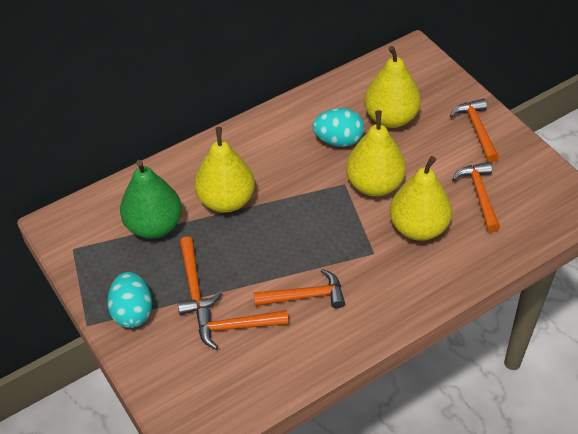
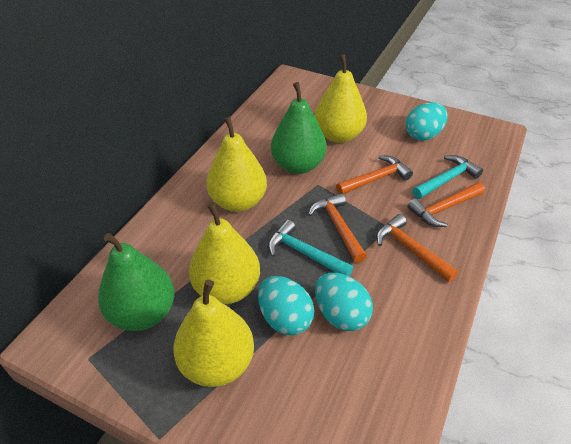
green pear: [120,160,182,239] = 1 -> [98,233,175,331] [271,82,327,174] = 2
orange hammer: [177,237,222,315] [196,308,288,350] [254,269,345,308] [450,98,499,163] [452,162,500,232] = 5 -> [308,193,367,263] [336,155,413,194] [376,214,458,282] [407,182,485,227] = 4
turquoise egg: [107,272,152,328] [313,108,364,147] = 2 -> [258,276,314,335] [315,273,373,331] [406,102,448,141] = 3
turquoise hammer: none = 0 -> [268,220,353,276] [412,155,483,199] = 2

